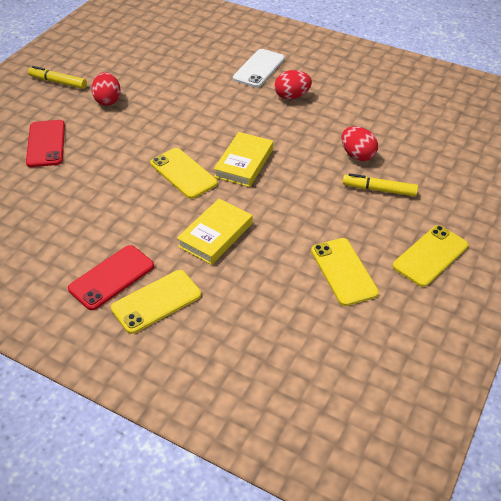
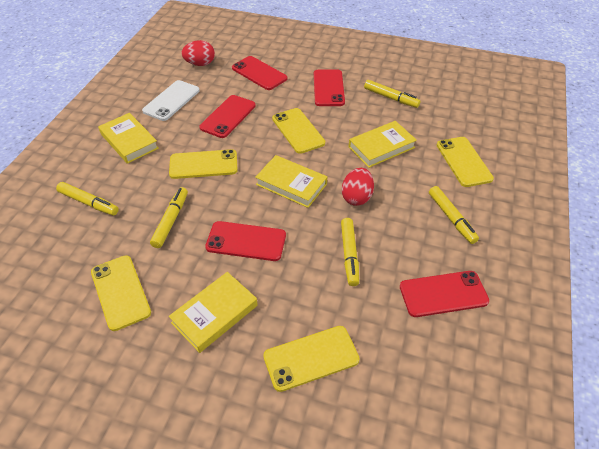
red egg: [92,72,121,106] [274,70,312,100] [342,126,378,161] = 3 -> [181,40,215,66] [342,168,374,206] = 2
red phone: [26,120,65,167] [68,245,154,310] = 2 -> [199,95,256,138] [205,221,286,261] [232,56,287,90] [314,69,345,106] [400,271,489,317] = 5
yellow book: [177,199,252,265] [214,132,273,187] = 2 -> [98,113,159,164] [169,272,258,353] [255,155,327,208] [349,121,417,168] = 4
yellow marker: [28,66,87,89] [343,173,418,197] = 2 -> [56,182,119,215] [150,187,188,248] [341,218,359,286] [364,80,421,108] [429,186,479,244] = 5
yellow phone: [111,270,201,334] [150,148,218,199] [311,238,379,306] [393,225,468,287] = 4 -> [91,255,151,331] [169,149,238,179] [263,326,360,392] [272,108,325,154] [437,137,494,187] = 5

